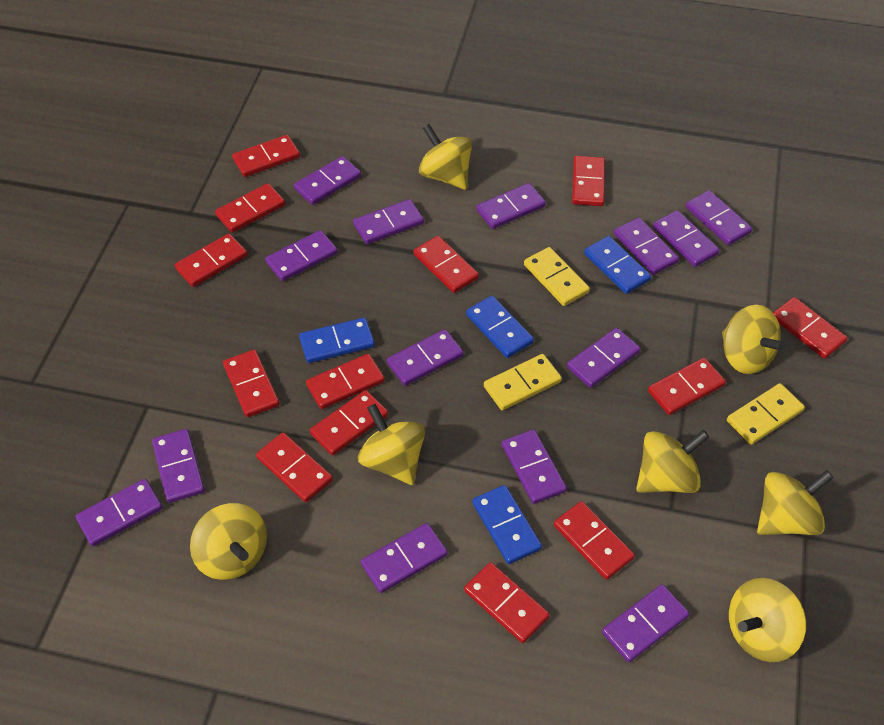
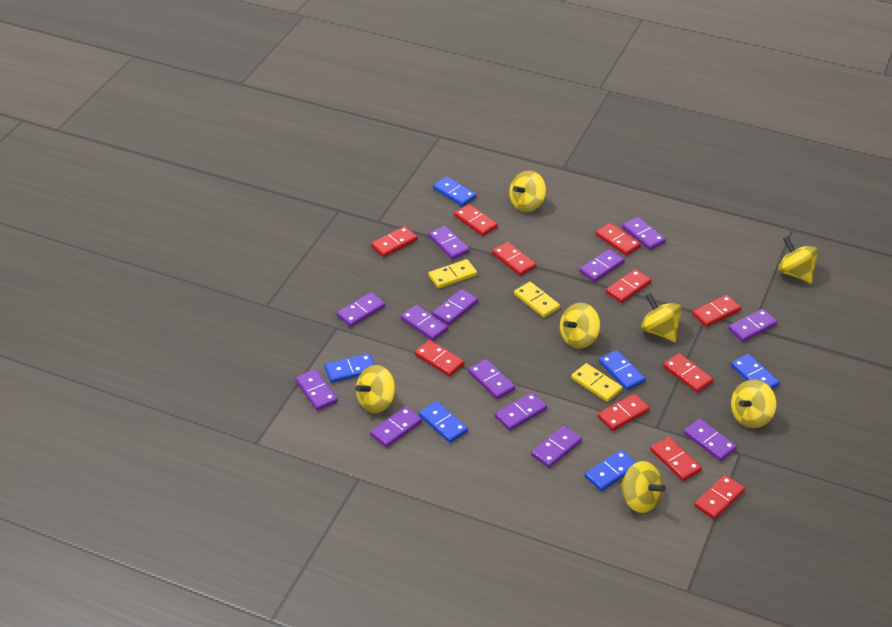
blue domino: [299,317,375,363] [466,296,534,358] [472,485,542,564] [584,236,651,294] = 4 -> [325,353,375,383] [419,401,468,443] [433,176,476,207] [585,450,637,491] [599,350,646,390] [731,354,780,389] = 6
purple domino: [75,479,163,546] [152,429,205,503] [265,230,338,281] [294,156,361,205] [353,199,424,244] [361,523,448,593] [387,329,464,386] [476,183,546,229] [502,430,567,504] [567,328,640,388] [602,584,689,662] [614,218,679,275] [653,210,720,267] [686,190,752,245] = 14 -> [295,369,338,411] [337,292,385,327] [370,406,422,448] [400,305,448,341] [428,226,470,260] [432,289,478,325] [468,359,515,399] [495,392,547,431] [531,426,582,468] [579,249,625,282] [622,217,666,250] [684,419,737,461] [728,309,778,342] = 13
red domino: [175,234,248,287] [215,183,285,233] [223,350,280,417] [232,135,300,177] [256,432,333,502] [306,353,385,409] [310,390,388,456] [414,236,479,293] [464,562,550,643] [554,501,635,580] [572,156,605,206] [648,358,726,415] [773,297,847,359] = 13 -> [371,226,417,257] [415,340,465,377] [454,204,498,236] [492,242,536,276] [596,223,641,256] [597,394,650,431] [606,269,651,303] [650,437,702,481] [663,353,714,393] [692,295,741,327] [694,475,745,520] = 11

